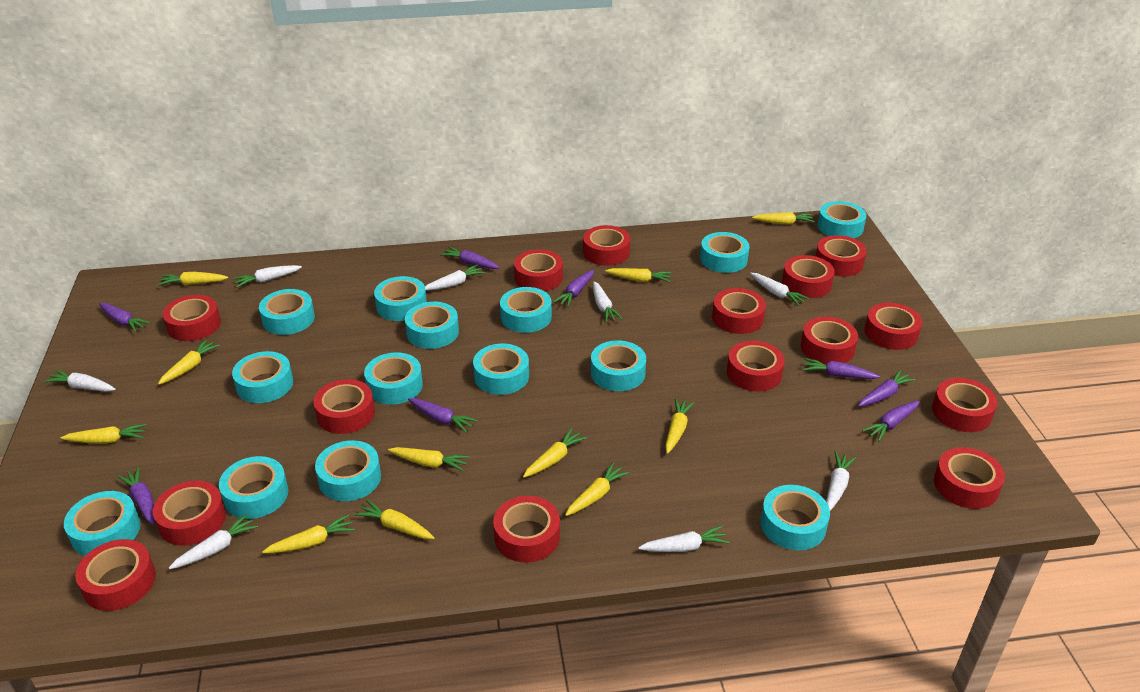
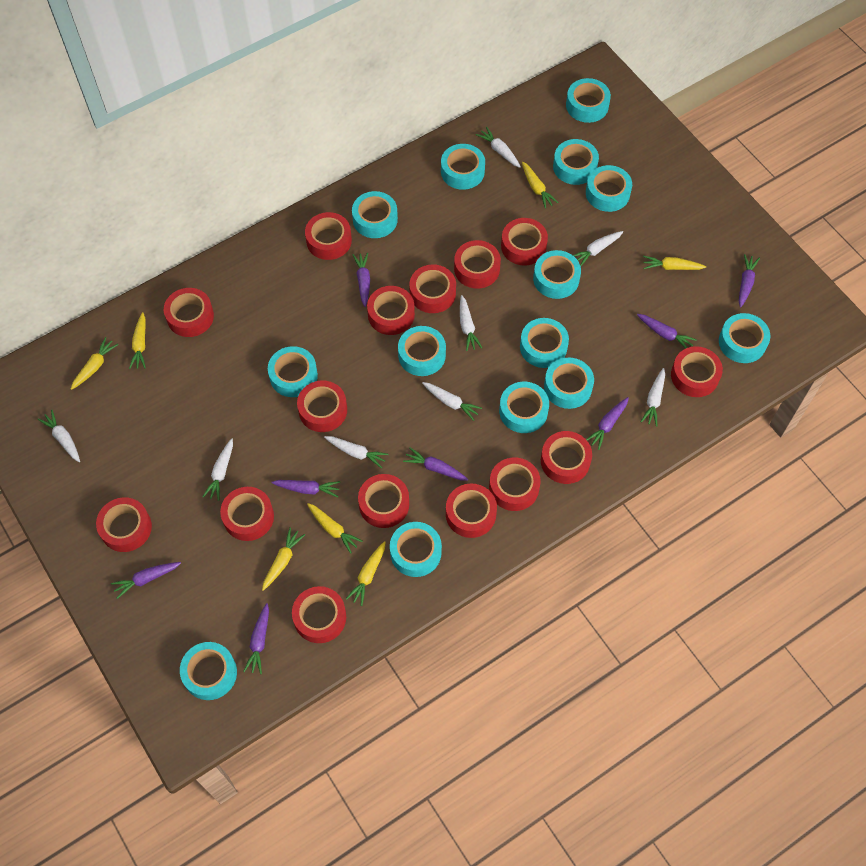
yellow carrot: [61,424,146,444] [158,272,228,285] [158,339,220,385] [262,514,355,553] [354,500,435,539] [388,447,469,471] [523,428,587,478] [565,463,629,516] [605,268,672,282] [665,398,695,454] [752,212,815,224] = 11 -> [71,337,118,390] [129,312,146,369] [262,527,305,591] [307,503,363,554] [346,541,386,606] [522,162,558,209] [643,256,706,270] = 7

